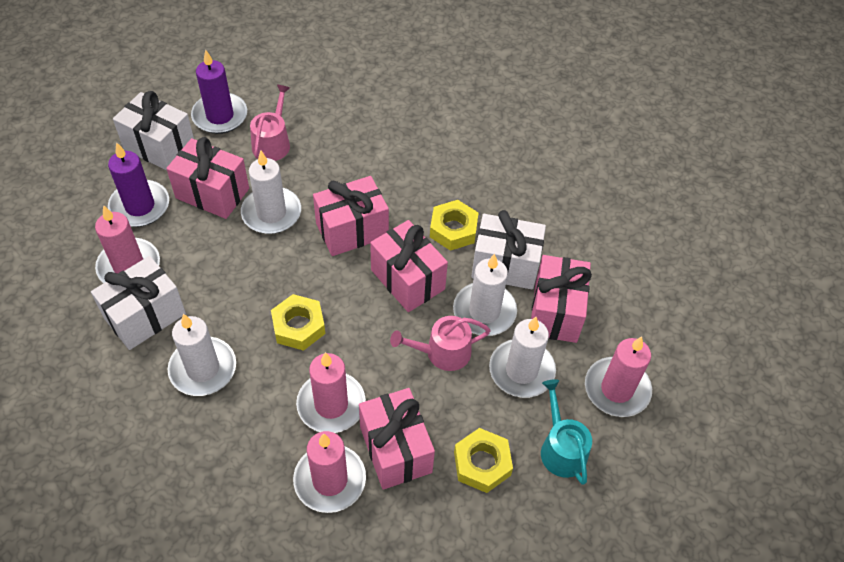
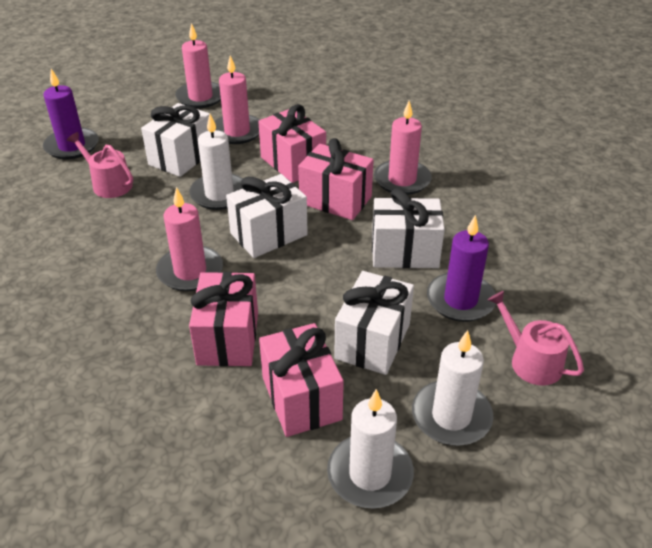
pink gift: [166,137,249,219] [313,176,389,256] [359,388,435,490] [370,220,448,312] [531,255,592,343] = 5 -> [189,272,258,367] [258,104,326,183] [259,323,344,437] [298,138,374,220] = 4
turquoise watering can: [541,379,592,485] = 1 -> none = 0
white candle: [168,314,236,396] [241,150,301,234] [453,253,517,336] [489,317,556,398] = 4 -> [189,114,243,210] [327,389,414,508] [412,330,493,446] = 3
white gift: [91,256,186,350] [113,91,194,171] [471,210,546,289] = 3 -> [141,103,210,177] [226,174,308,258] [334,271,414,375] [372,188,445,268] = 4
yellow nut: [271,294,325,351] [430,200,478,251] [454,428,513,493] = 3 -> none = 0

